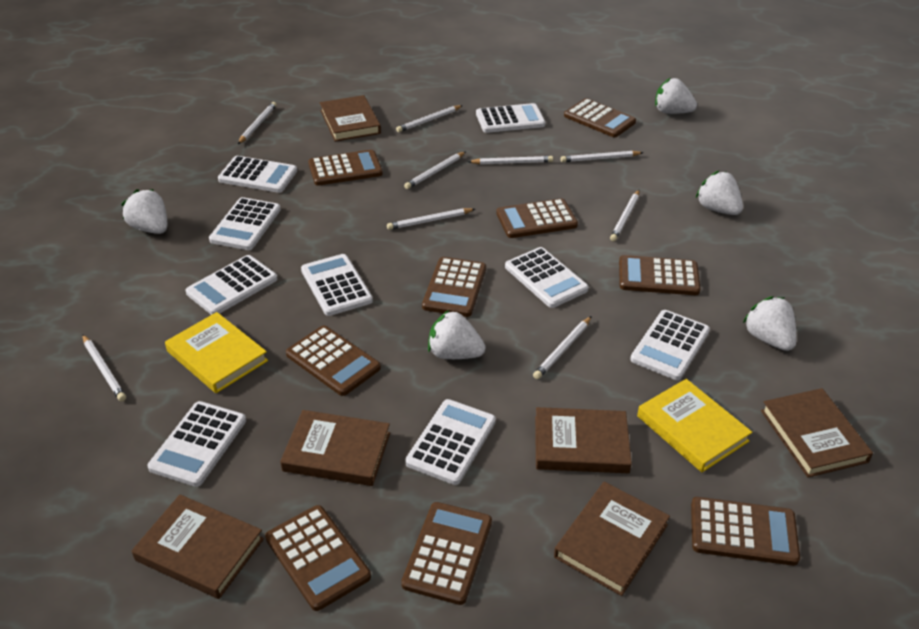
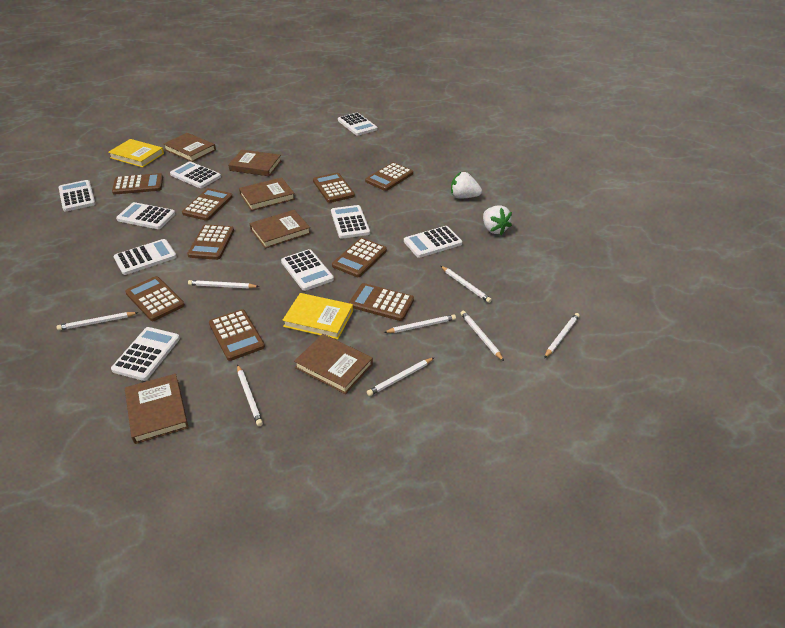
white pencil: [82,334,126,402] [238,102,277,144] [387,208,475,230] [396,105,463,132] [404,152,465,189] [468,156,553,164] [533,316,592,379] [561,151,643,162] [610,190,639,241] = 9 -> [57,312,139,330] [188,280,259,289] [237,364,263,426] [367,358,434,396] [383,315,456,333] [441,266,492,303] [461,310,504,361] [544,313,580,358] = 8
white strawberry: [121,189,167,234] [428,310,486,359] [655,78,697,114] [696,171,743,215] [743,296,796,351] = 5 -> [451,172,482,199] [483,205,512,235] = 2

